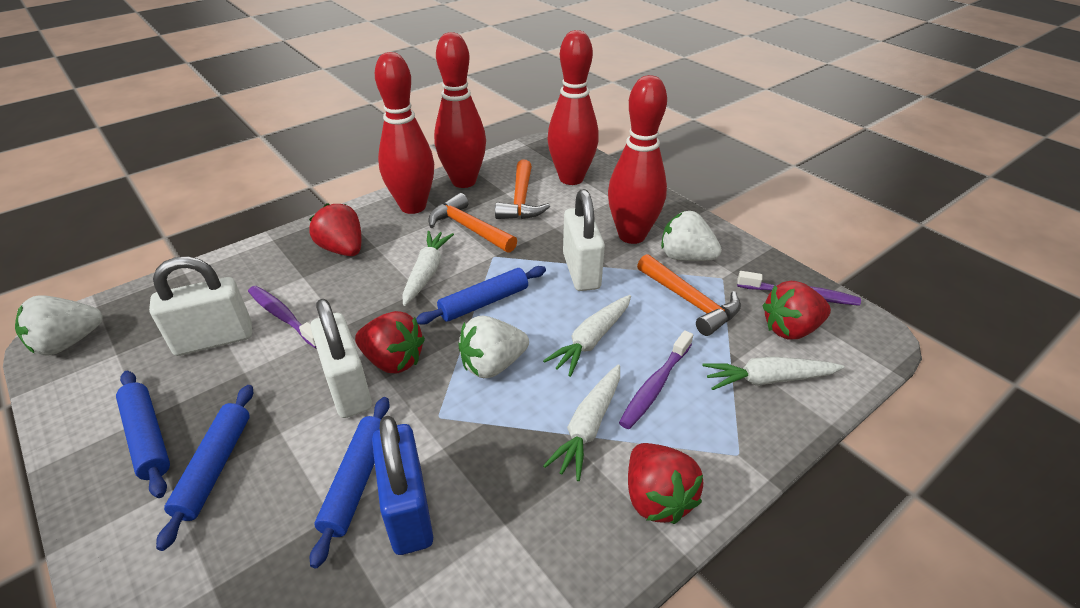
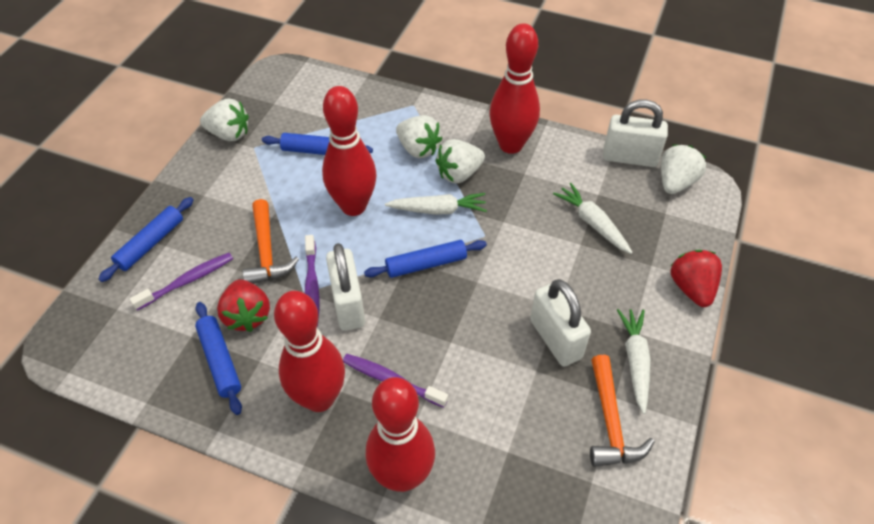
blue padlock: [372,416,433,555] = 1 -> none = 0
orange hammer: [428,193,517,253] [495,160,550,219] [637,254,741,336] = 3 -> [242,199,299,284] [590,355,655,467] = 2
red strawberry: [309,203,361,256] [355,311,425,373] [628,443,703,524] [762,281,831,340] = 4 -> [217,279,270,332] [670,250,722,307] = 2
white carrot: [402,231,454,306] [543,295,631,377] [543,364,620,481] [702,357,844,390] = 4 -> [385,193,487,215] [553,183,633,254] [617,309,651,414] = 3
white strawberry: [15,295,103,356] [458,316,529,378] [661,211,722,261] = 3 -> [200,98,249,141] [396,115,442,158] [435,139,485,184] [661,145,706,194] = 4

